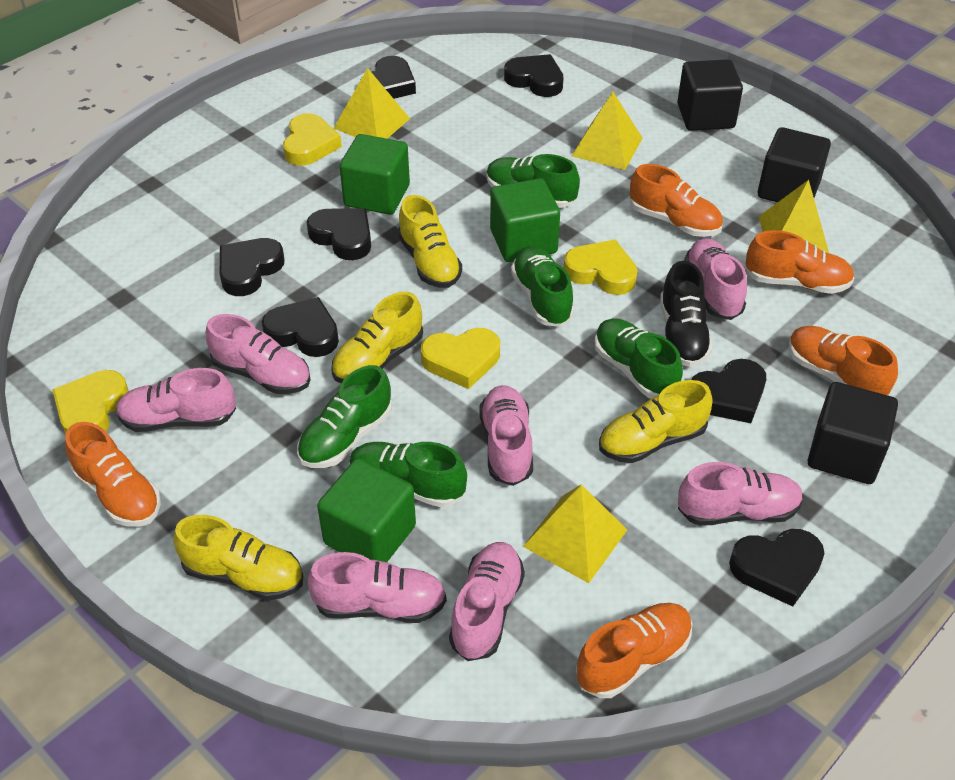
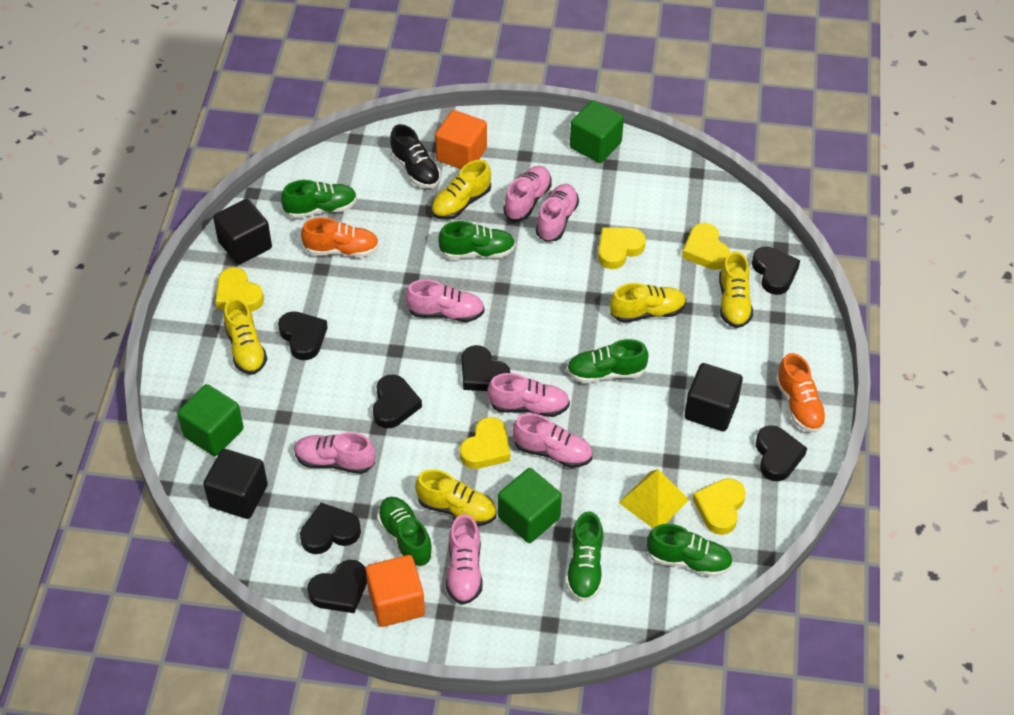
green shoe: [297,365,392,468] [349,442,467,508] [486,154,580,208] [511,246,574,327] [595,318,683,399] = 5 -> [281,180,357,219] [377,497,433,567] [438,221,515,259] [566,511,603,601] [567,339,649,383] [647,524,733,577] = 6
orange cube: none = 0 -> [366,555,425,627] [435,110,487,169] = 2
orange shoe: [65,422,161,527] [576,603,692,698] [630,164,723,237] [745,230,854,294] [789,326,898,395] = 5 -> [301,217,379,257] [776,353,827,433] = 2
yellow heart: [52,370,128,434] [283,113,342,166] [421,328,500,389] [564,239,638,295] = 4 -> [215,267,264,312] [460,417,510,469] [598,227,646,269] [682,223,730,270] [693,478,746,535] = 5
yellow pyramid: [334,68,410,139] [523,484,627,583] [572,92,642,170] [759,180,829,253] = 4 -> [619,469,689,528] = 1
yellow shoe: [173,515,303,600] [331,292,423,383] [398,195,462,288] [599,380,712,463] = 4 -> [224,298,267,375] [415,469,496,526] [431,160,491,220] [610,283,686,323] [719,251,753,328] = 5

